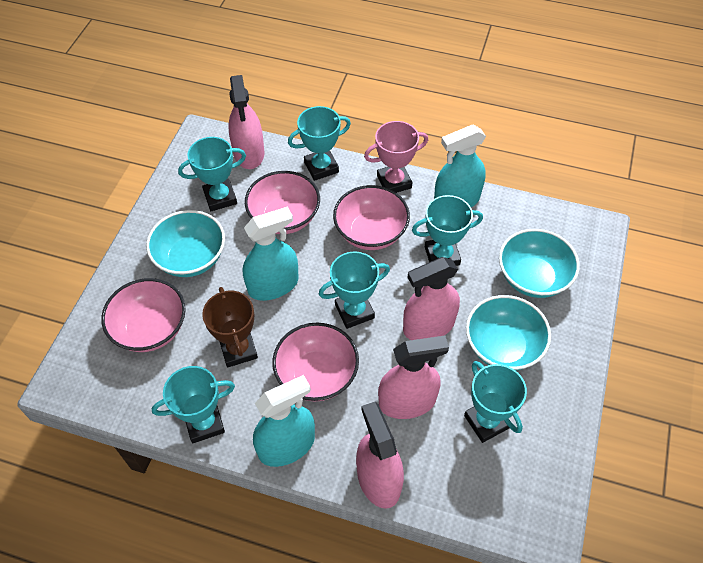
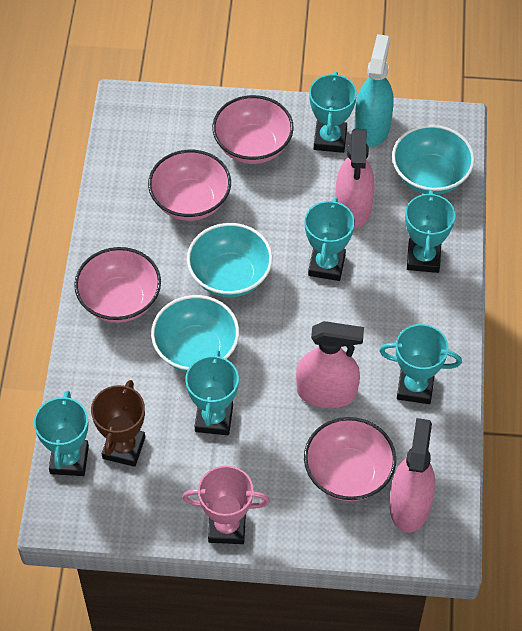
pink spray bottle: [228,75,264,169] [356,402,404,509] [378,336,449,419] [403,257,460,340] = 4 -> [296,321,364,408] [335,129,374,228] [390,418,435,533] = 3
turquoise spray bottle: [243,207,299,301] [253,375,315,467] [434,125,486,207] = 3 -> [355,34,394,147] = 1

